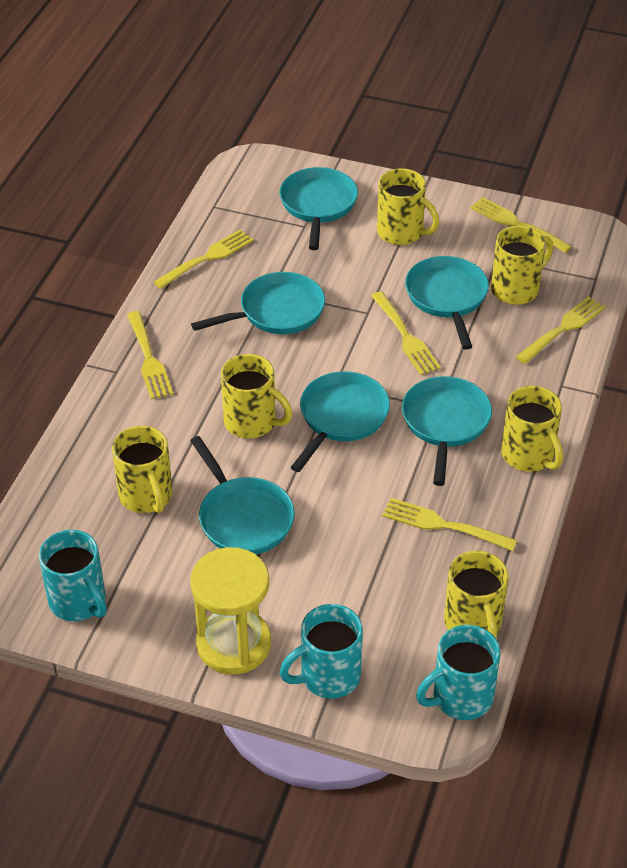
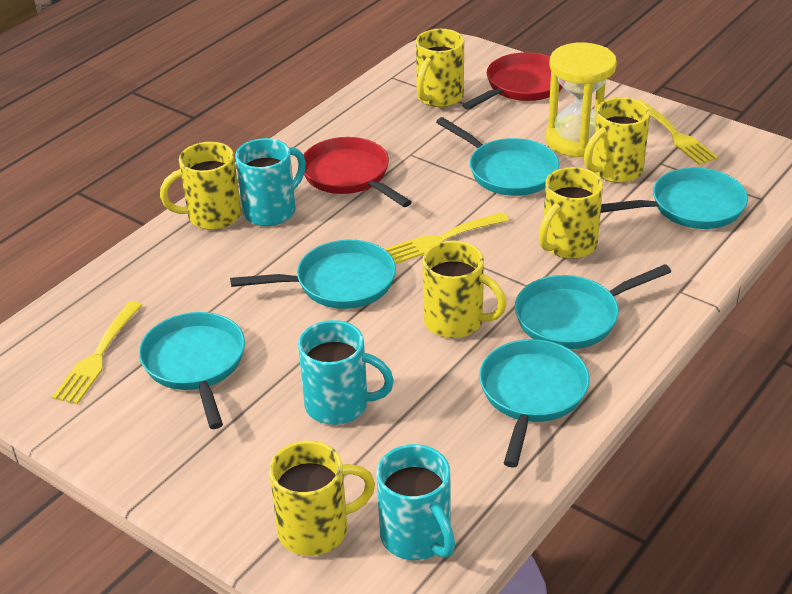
red pan: none = 0 -> [303,137,412,207] [462,52,563,110] = 2
yellow fork: [127,311,173,399] [154,230,254,289] [371,291,441,375] [382,498,517,551] [470,197,572,253] [516,296,606,364] = 6 -> [52,301,142,404] [385,212,509,264] [638,100,718,165] = 3

